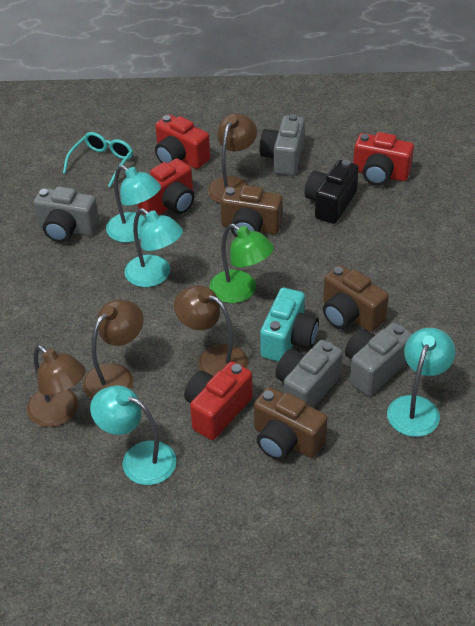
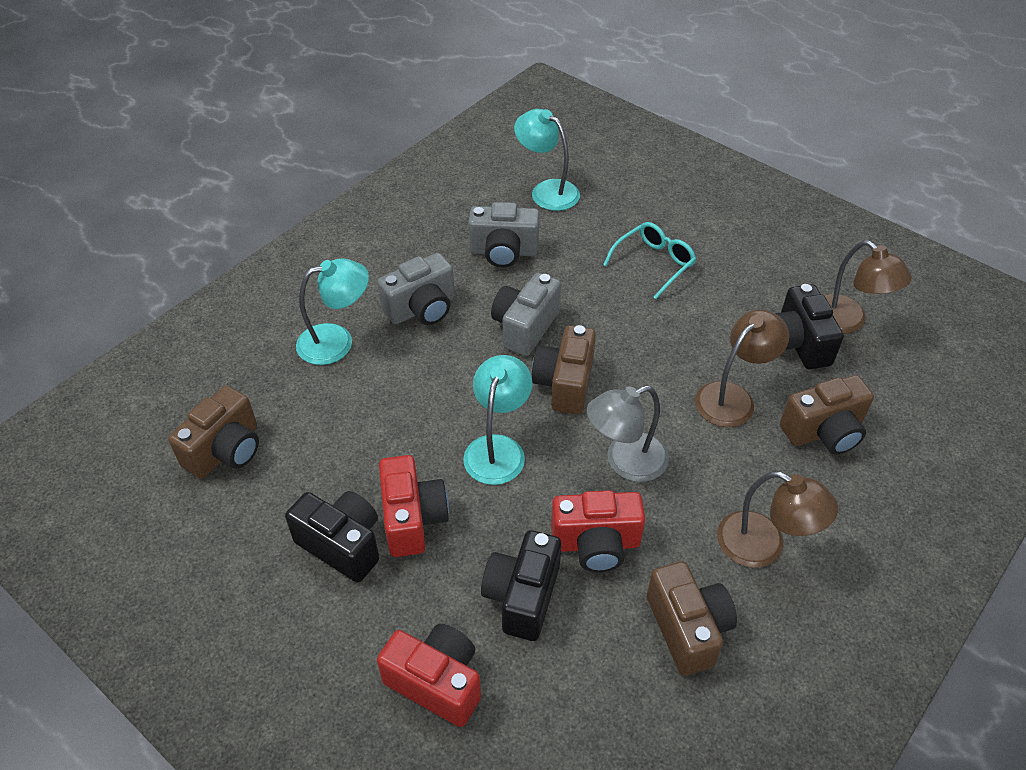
black camera: [305,160,359,224] = 1 -> [285,491,379,583] [481,530,561,641] [776,284,844,369] = 3
brown camera: [220,185,283,237] [254,387,328,460] [323,265,389,332] = 3 -> [168,386,259,479] [532,325,596,414] [647,562,737,676] [780,375,874,454] = 4
brown lamp: [27,345,86,427] [83,300,143,399] [174,285,248,376] [208,113,257,204] = 4 -> [695,309,789,427] [717,471,838,568] [824,240,912,334] = 3
green lamp: [210,224,274,303] = 1 -> none = 0
grey camera: [34,186,99,242] [260,114,305,176] [275,340,343,408] [345,323,412,396] = 4 -> [377,253,455,325] [468,202,539,268] [491,273,561,356] = 3
grey lamp: none = 0 -> [587,385,669,482] = 1
red camera: [138,159,194,215] [155,115,210,169] [184,361,253,440] [353,132,414,186] = 4 -> [377,624,481,727] [379,455,449,557] [551,490,645,572] = 3
turquoise camera: [260,288,319,362] = 1 -> none = 0
turquoise lamp: [90,385,177,485] [106,165,161,242] [124,208,183,287] [387,328,455,437] = 4 -> [296,258,369,365] [463,355,532,485] [514,109,580,211] = 3

